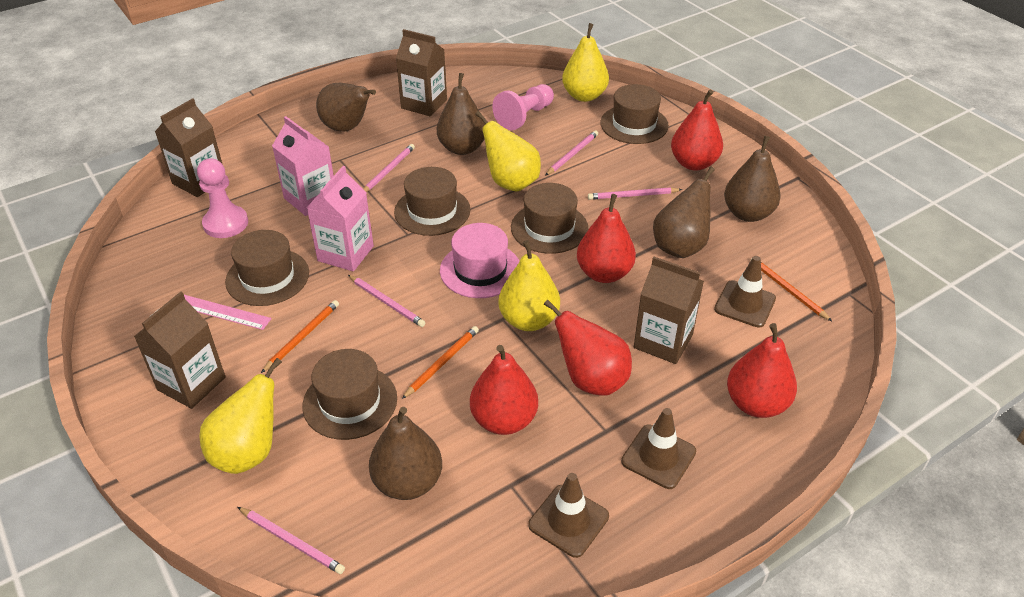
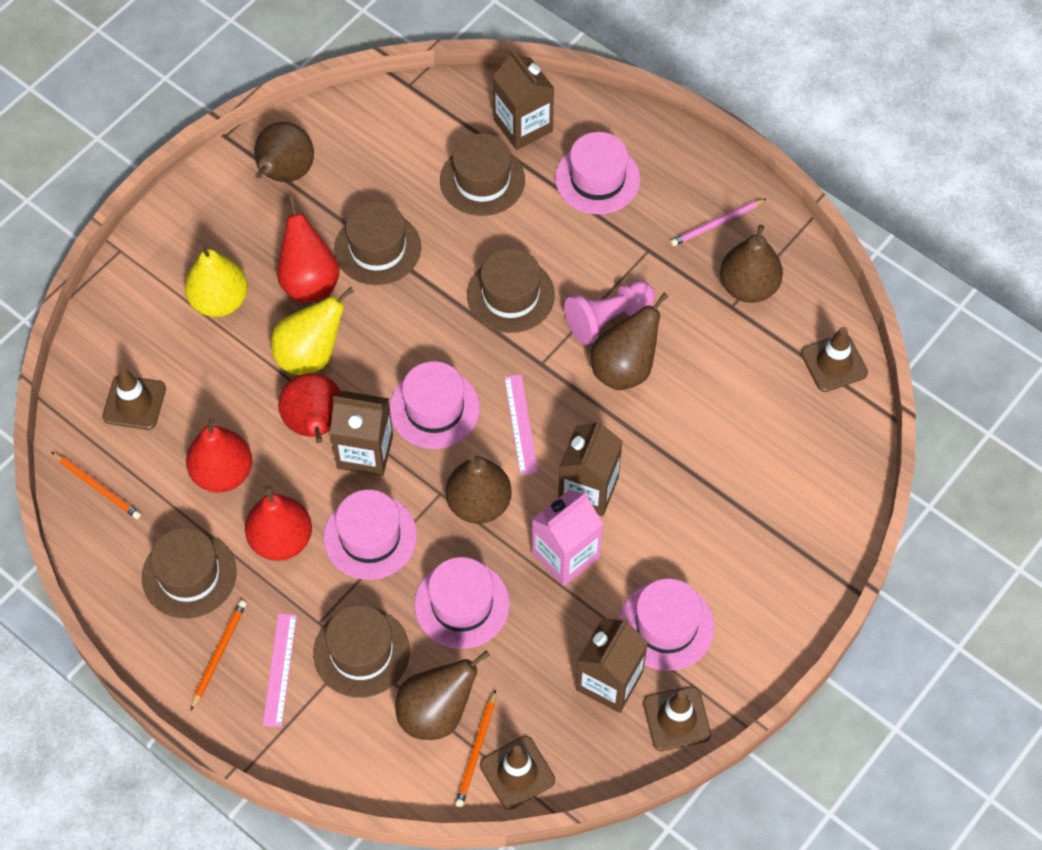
brown traffic cone: [528,473,609,558] [621,408,696,489] [714,256,776,327] = 3 -> [102,367,166,430] [480,736,555,810] [643,686,711,751] [801,327,868,392] = 4
pink carton: [272,116,334,216] [307,166,374,271] = 2 -> [532,490,603,586] = 1
pink hat: [440,223,519,298] = 1 -> [323,490,417,580] [390,361,480,449] [414,557,510,649] [555,132,640,214] [619,579,715,671] = 5
pink pawn: [197,158,248,238] [492,84,554,131] = 2 -> [564,281,655,345] = 1
pink pencil: [238,507,345,574] [348,275,425,327] [363,144,415,192] [545,130,598,176] [588,187,682,200] = 5 -> [670,198,767,246] = 1
pink ruler: [184,295,272,330] = 1 -> [263,614,297,727] [504,374,538,475] = 2
red pear: [470,345,538,435] [544,300,632,395] [577,194,636,283] [671,90,723,171] [727,323,797,418] = 5 -> [186,418,252,492] [245,485,312,561] [277,196,340,303] [278,373,341,443] = 4
yellow pear: [199,358,282,474] [475,111,541,191] [498,240,560,331] [562,23,609,102] = 4 -> [185,245,248,317] [271,287,354,375] = 2

